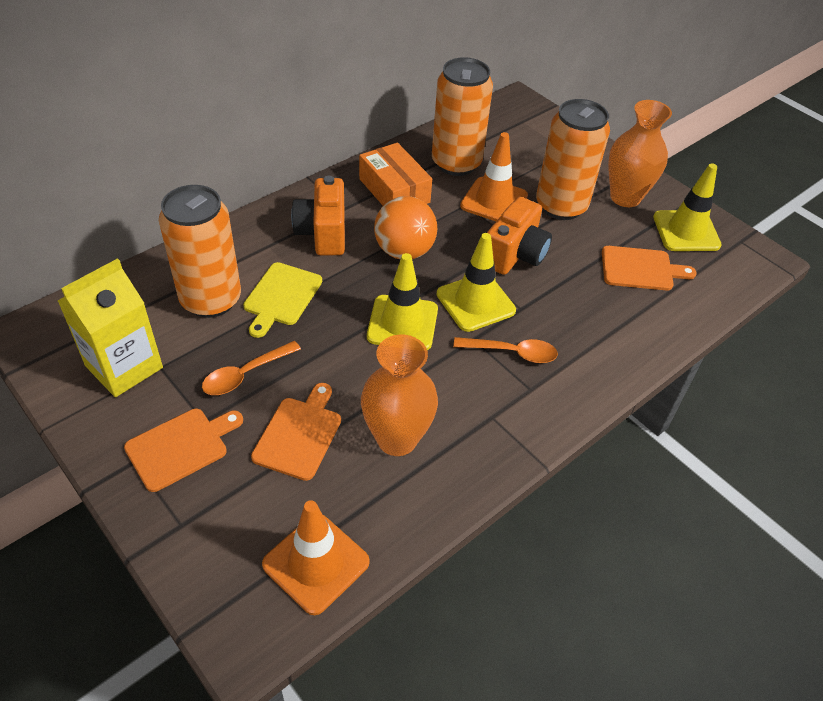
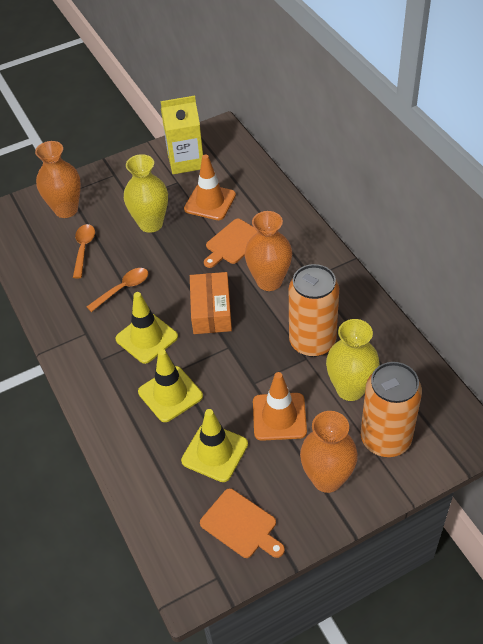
orange ball: [374,196,437,259] = 1 -> none = 0
orange camera: [291,176,345,255] [487,197,552,275] = 2 -> none = 0
orange can: [159,185,241,318] [432,57,493,176] [536,99,610,220] = 3 -> [289,264,339,357] [361,362,422,457] = 2
orange cutting board: [124,409,243,492] [251,383,341,481] [602,246,697,291] = 3 -> [200,488,285,558] [204,219,257,268] = 2
orange vase: [361,335,438,456] [608,100,672,207] = 2 -> [35,141,81,218] [245,211,292,291] [300,411,358,493] = 3
yellow cutting board: [243,262,322,338] = 1 -> none = 0
yellow vase: none = 0 -> [124,154,168,233] [326,319,379,401] = 2

